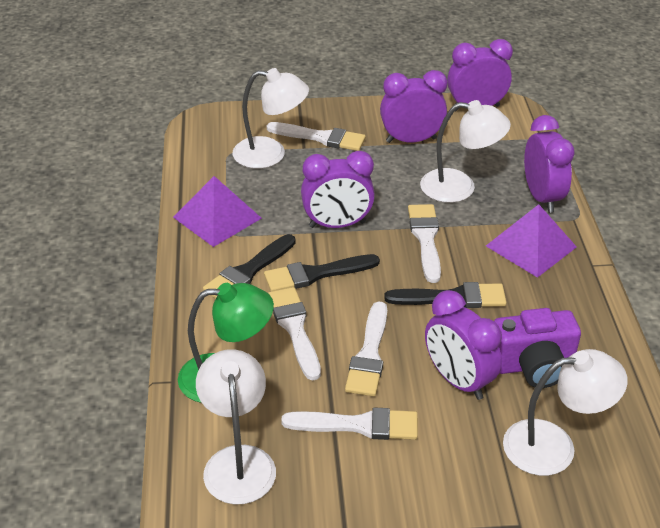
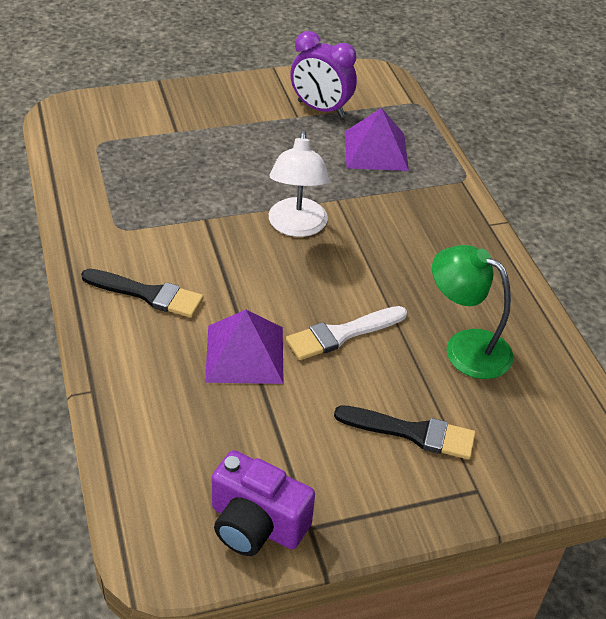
black brush: [203,234,296,299] [264,254,380,292] [384,282,506,308] = 3 -> [81,269,204,318] [334,405,476,459] = 2
purple clock: [301,151,375,228] [380,70,447,143] [425,290,502,400] [447,39,513,111] [524,115,575,213] = 5 -> [290,31,357,117] = 1
white brush: [267,122,366,151] [268,287,321,380] [281,407,418,440] [345,301,387,396] [408,204,441,283] = 5 -> [286,306,407,360] = 1
white lamp: [196,349,276,505] [232,68,309,169] [420,100,511,203] [503,349,628,476] = 4 -> [269,130,329,237] = 1

